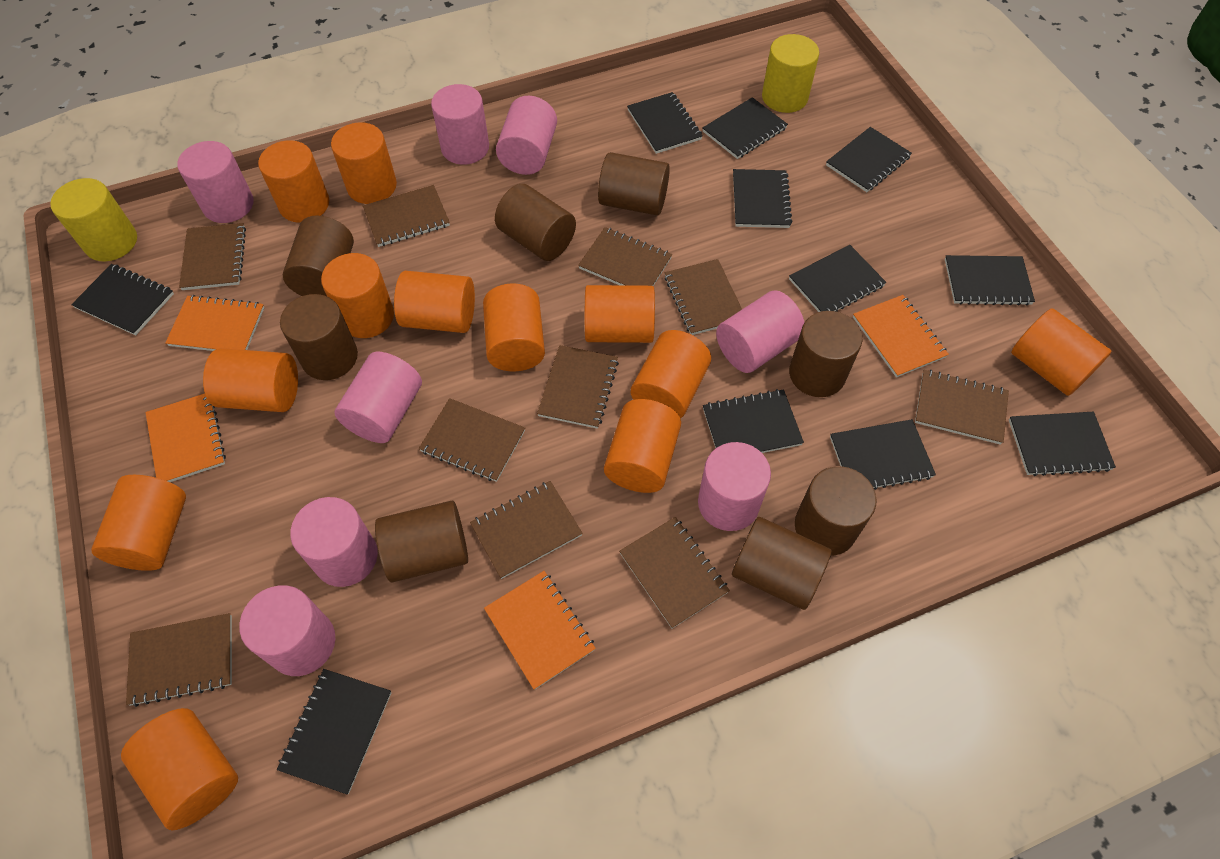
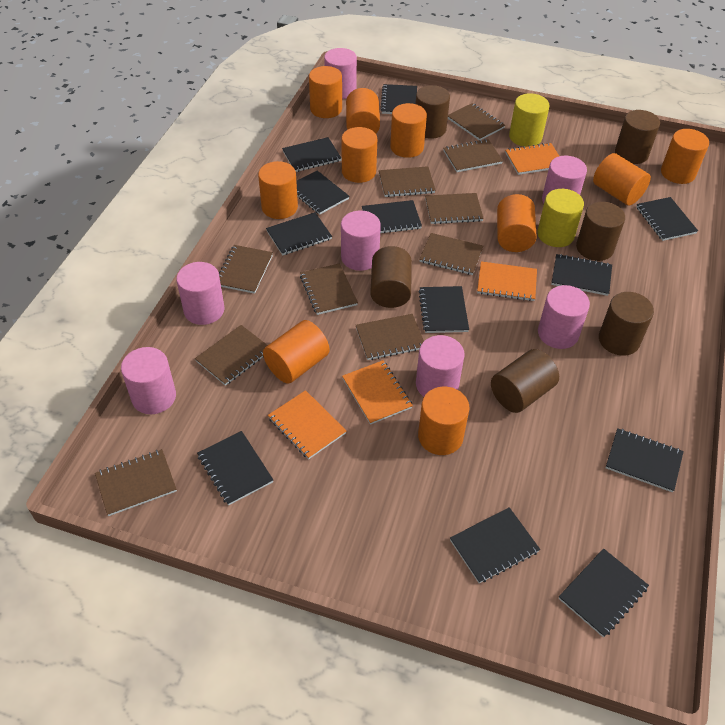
black notebook: [71,264,174,335] [277,669,391,794] [627,92,703,154] [703,97,788,159] [703,389,804,453] [733,169,792,228] [789,245,886,312] [826,127,912,192] [830,419,936,490] [945,255,1035,305] [1009,412,1116,476] = 11 -> [197,431,273,506] [266,212,332,255] [282,137,341,172] [296,171,350,215] [362,200,422,233] [380,84,417,114] [418,286,469,333] [450,507,540,583] [551,254,612,296] [559,548,649,637] [606,428,684,492] [636,197,698,241] = 12
brown cylinder: [280,294,358,380] [283,215,354,296] [375,501,468,583] [495,184,576,261] [598,152,670,216] [732,517,832,610] [789,311,862,397] [795,466,877,556] = 8 -> [370,246,412,308] [415,85,450,139] [491,349,559,413] [576,202,625,261] [599,292,654,356] [615,110,660,164] = 6
orange cylinder: [91,475,186,571] [121,708,238,830] [203,348,298,412] [258,140,329,223] [321,253,394,338] [331,123,397,204] [394,271,475,333] [483,283,545,371] [585,285,655,343] [604,399,681,493] [631,330,711,418] [1011,309,1111,396] = 12 -> [258,161,298,219] [263,320,330,384] [309,66,342,118] [342,127,377,183] [346,88,380,134] [390,103,427,158] [418,387,470,455] [497,194,537,252] [593,153,651,206] [661,129,709,184] = 10
pink cylinder: [177,141,253,223] [239,585,335,676] [290,497,378,587] [334,352,422,443] [431,84,489,165] [496,96,557,175] [698,442,771,531] [716,290,805,373] = 8 -> [121,347,176,414] [176,262,225,325] [324,48,357,99] [341,210,381,271] [416,335,465,397] [538,285,590,349] [542,156,587,203] = 7

